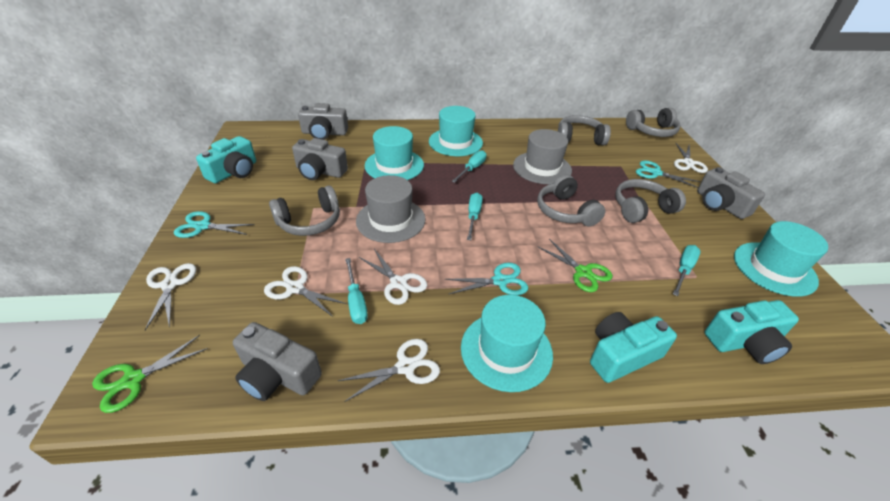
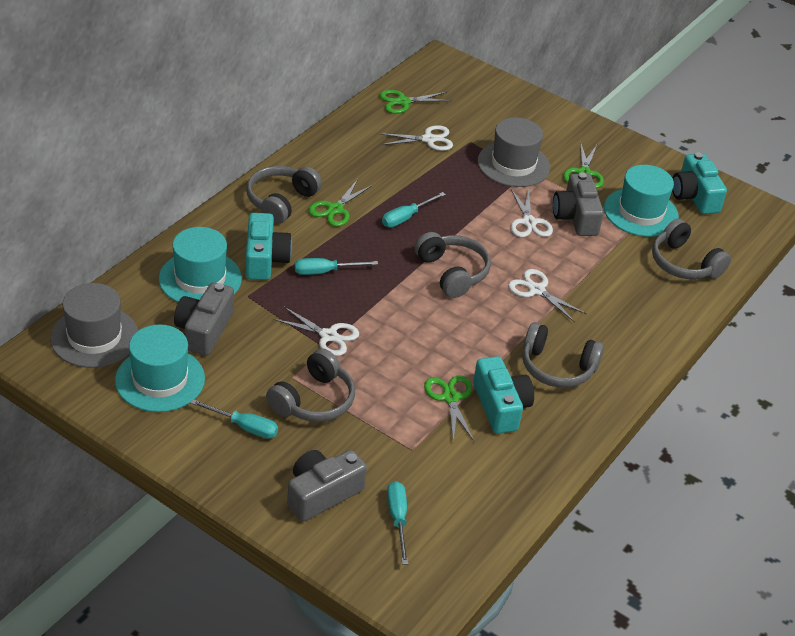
green scissors: [92,335,207,413] [538,239,613,292] = 2 -> [308,179,373,227] [380,90,452,114] [424,375,474,442] [563,141,604,188] = 4
grey camera: [233,322,322,401] [292,138,348,180] [298,103,348,140] [697,167,765,219] = 4 -> [174,282,234,356] [287,450,367,522] [553,172,604,236] = 3
turquoise hat: [364,126,424,180] [429,106,483,156] [461,295,553,392] [734,221,828,297] = 4 -> [115,324,205,412] [159,227,242,302] [604,165,679,237] = 3
turquoise scissors: [174,211,255,238] [445,263,528,295] [636,161,700,188] = 3 -> none = 0
white scissors: [145,263,196,330] [264,266,347,317] [338,339,440,402] [359,249,427,305] [674,143,708,173] = 5 -> [273,307,359,356] [379,125,453,151] [508,269,587,322] [511,188,553,237] = 4

